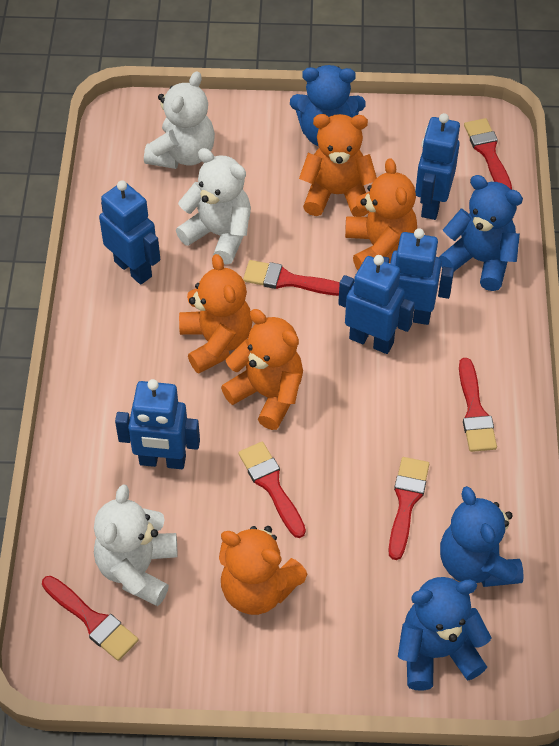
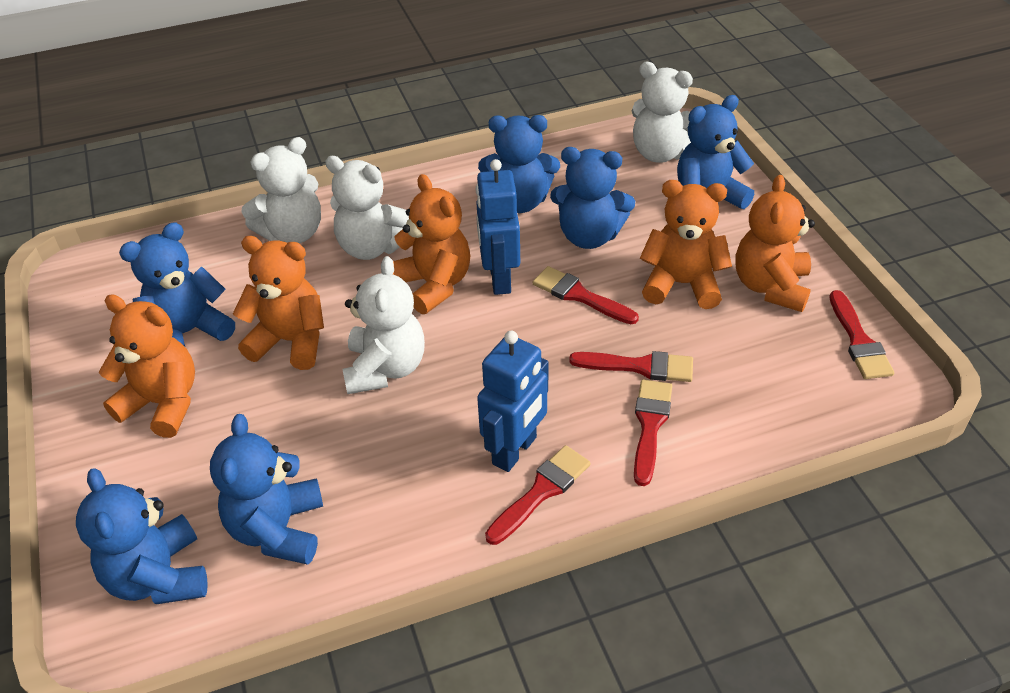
blue robot: [99,180,160,285] [115,379,200,469] [338,255,415,354] [383,228,454,325] [415,113,460,220] = 5 -> [476,159,520,295] [477,331,549,472] = 2
blue teddy bear: [290,65,366,146] [398,577,492,691] [439,175,523,291] [440,486,524,587] = 4 -> [76,468,208,604] [119,222,235,347] [210,414,323,565] [478,115,560,213] [550,147,635,249] [677,95,754,209] = 6
red brush: [42,576,138,661] [238,442,306,538] [243,260,340,296] [388,457,429,560] [459,358,497,452] [464,118,512,190] = 6 -> [485,445,590,545] [533,266,639,324] [569,351,693,382] [634,380,672,486] [829,290,894,379] = 5
white teddy bear: [94,484,177,606] [144,71,215,169] [176,148,251,265] = 3 -> [241,137,321,243] [325,156,409,260] [342,256,425,394] [632,62,693,163] = 4

